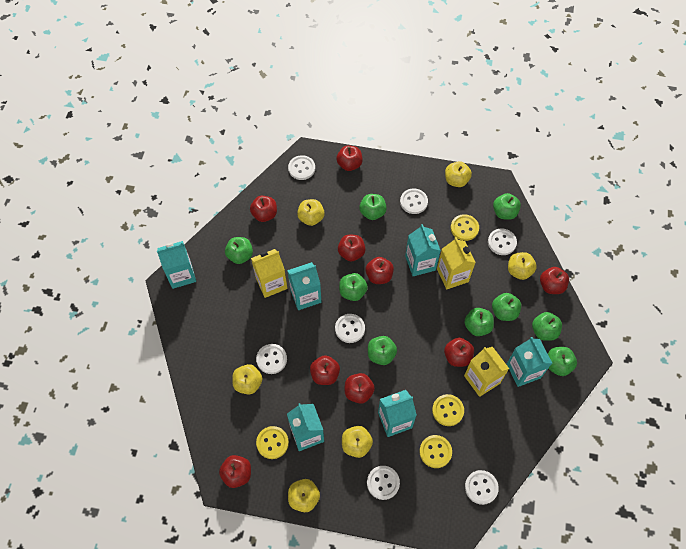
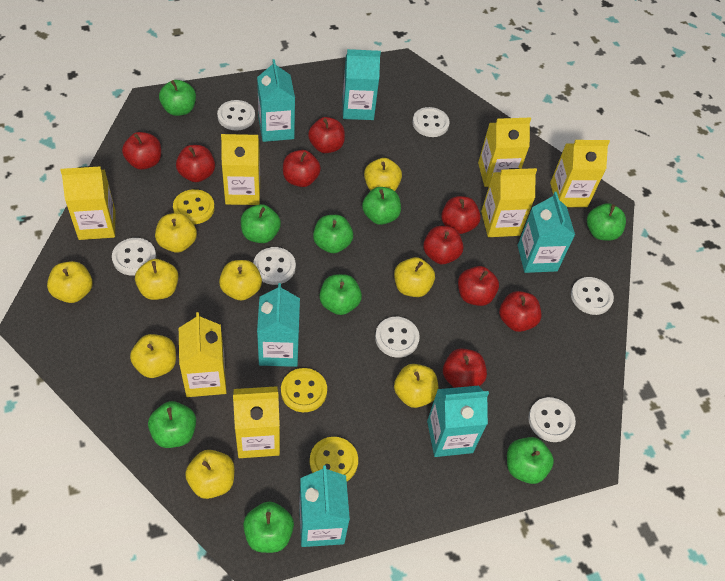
yellow apple: [232,364,263,395] [288,479,320,512] [297,199,325,226] [342,426,373,458] [445,161,472,187] [508,252,537,280] = 6 -> [47,261,93,303] [130,334,176,378] [135,259,178,300] [155,213,197,253] [185,450,234,499] [219,260,262,301] [364,158,402,191] [394,257,435,297] [394,364,439,408] = 9
yellow button: [256,426,289,459] [419,435,452,468] [432,394,464,426] [451,214,479,241] = 4 -> [173,189,215,224] [281,368,327,412] [310,437,358,481] = 3
yellow carton: [251,249,288,298] [437,237,476,289] [464,347,509,397] = 3 -> [60,167,115,240] [179,312,227,397] [221,134,260,205] [233,386,280,458] [478,117,531,187] [481,168,537,237] [550,140,610,207] = 7

